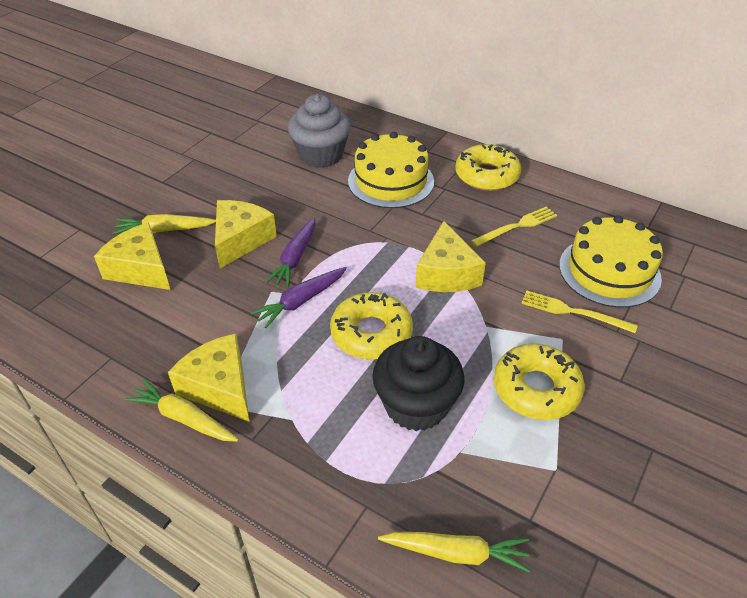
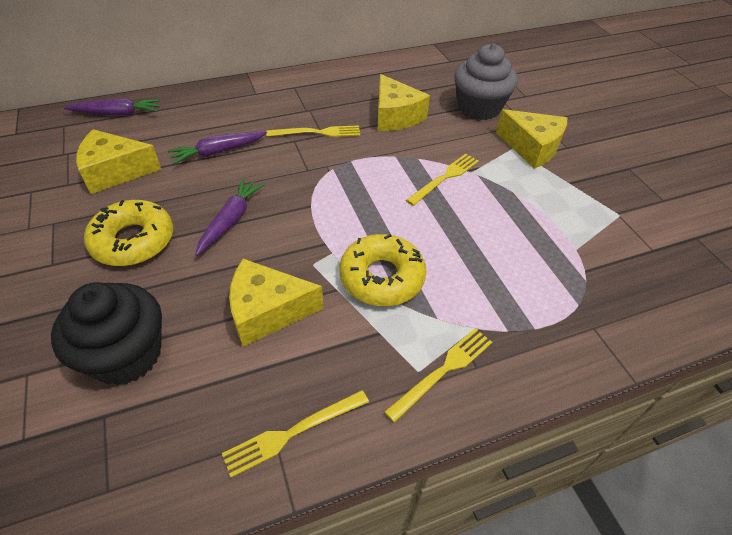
purple carrot: [251,267,347,328] [265,217,315,288] = 2 -> [64,98,161,116] [168,131,267,164] [195,178,265,256] = 3
yellow cake: [348,132,434,208] [559,215,663,308] = 2 -> none = 0
yellow carrot: [113,214,216,234] [125,379,239,442] [378,532,530,572] = 3 -> none = 0
yellow donut: [330,292,413,360] [455,144,521,191] [494,344,585,420] = 3 -> [84,200,173,266] [339,234,426,306] = 2
yellow fork: [471,206,557,247] [521,291,638,333] = 2 -> [222,390,369,478] [266,125,360,137] [384,328,492,423] [406,154,479,206] = 4

